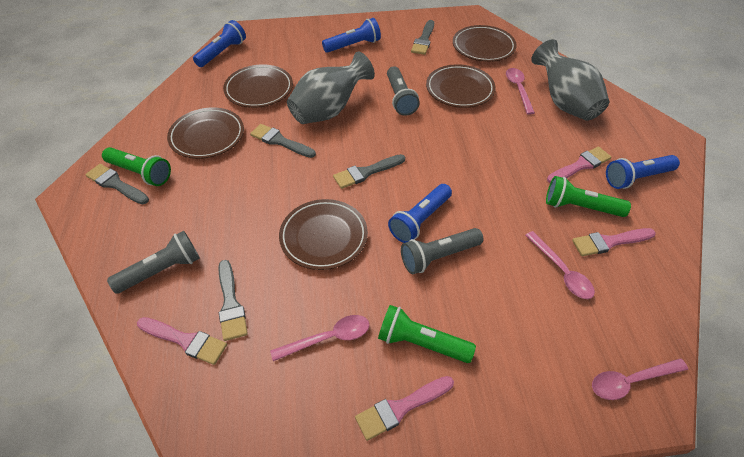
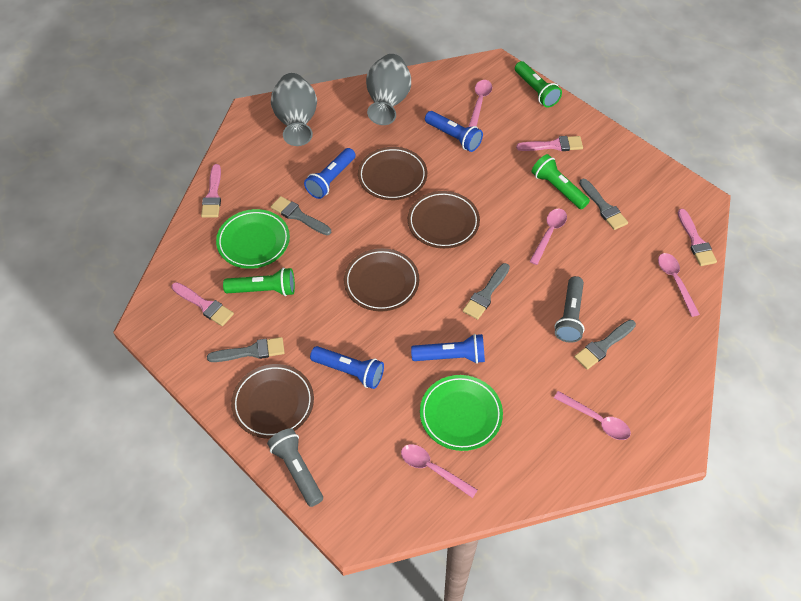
brown plate: [167,107,244,159] [223,64,293,108] [279,199,368,270] [426,64,496,108] [453,25,517,62] = 5 -> [231,364,314,439] [344,248,419,312] [358,147,427,200] [408,191,480,249] = 4
green plate: none = 0 -> [216,209,290,269] [420,375,503,451] = 2
grey flashlight: [107,231,200,294] [387,66,420,116] [401,228,483,274] = 3 -> [267,428,323,507] [554,276,585,343] = 2
pink spoon: [270,315,370,361] [506,68,535,115] [525,231,595,299] [592,358,688,400] = 4 -> [401,444,478,498] [468,80,492,127] [529,209,567,265] [554,391,631,440] [658,253,700,317] = 5

